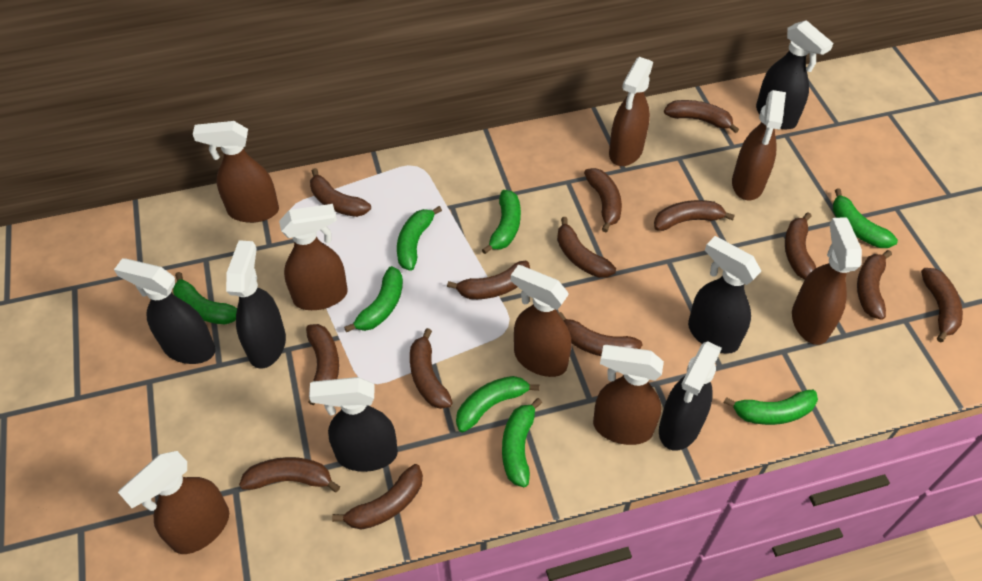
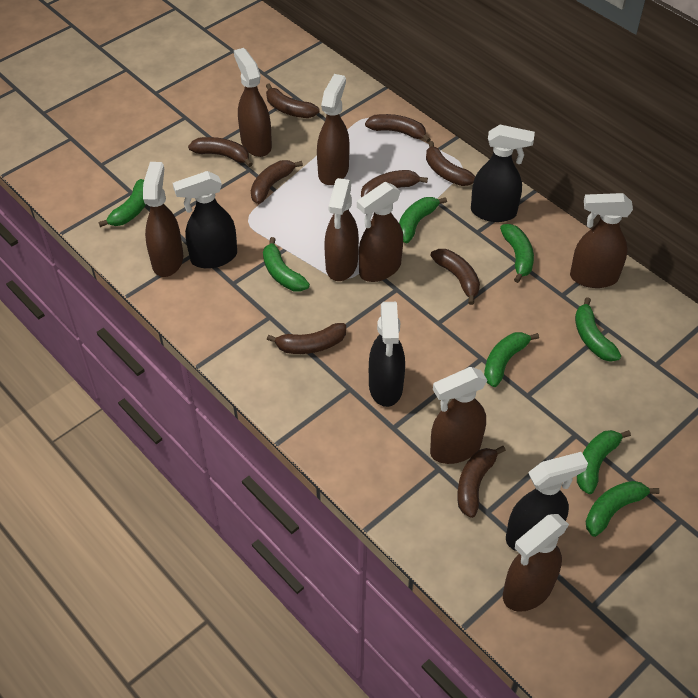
black spray bottle: [114,258,215,364] [226,240,286,369] [309,377,398,472] [659,341,722,451] [688,236,761,354] [756,20,833,129] = 6 -> [173,171,237,269] [369,302,405,407] [471,125,535,222] [506,452,588,552] = 4
brown banana: [239,457,340,492] [306,324,339,405] [310,168,371,217] [332,464,423,530] [410,328,453,409] [447,261,530,299] [557,217,616,278] [558,312,643,356] [584,168,622,232] [654,200,735,231] [664,100,739,133] [785,212,816,280] [857,250,892,320] [921,268,963,342] = 14 -> [188,137,252,167] [251,160,303,204] [266,84,320,118] [267,323,346,354] [361,170,428,198] [365,114,431,143] [426,141,475,186] [430,249,480,305] [457,446,506,518] = 9

